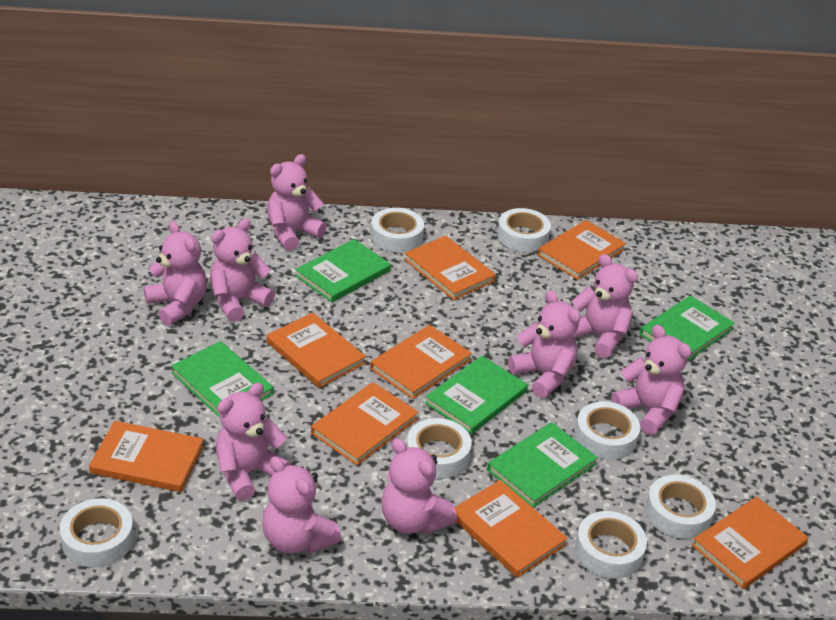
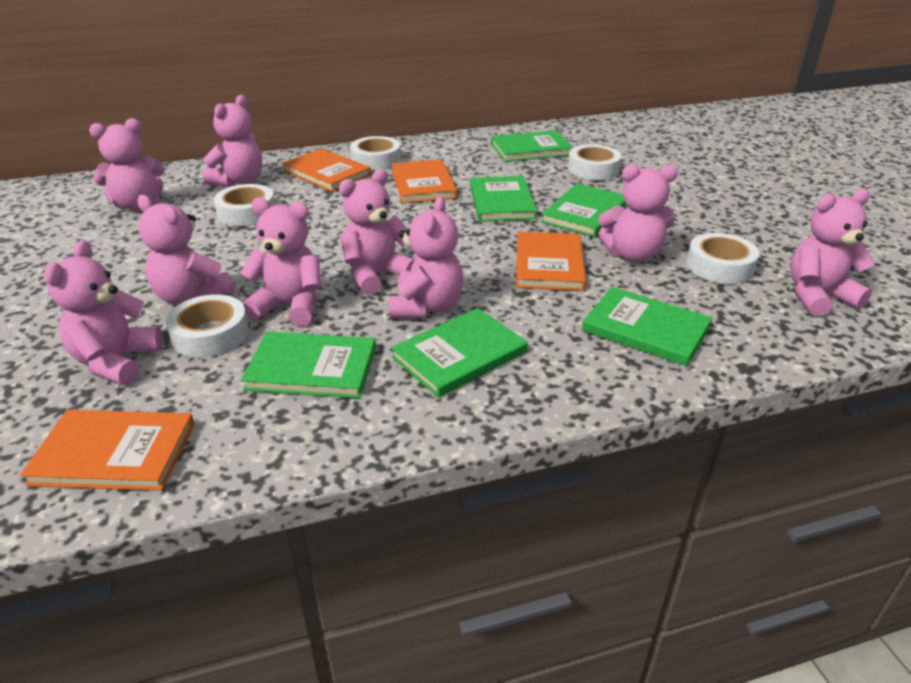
green book: [171,341,274,418] [295,239,391,302] [425,356,528,434] [487,422,598,508] [640,296,735,362] = 5 -> [241,332,376,398] [391,308,528,398] [470,176,537,222] [491,130,573,162] [541,183,626,237] [582,287,712,366] = 6
orange book: [89,421,204,492] [266,313,366,388] [311,382,419,465] [370,325,472,399] [404,236,496,300] [454,480,568,578] [537,220,626,280] [692,496,809,589] = 8 -> [20,410,195,491] [282,148,371,192] [391,159,457,203] [516,232,586,291] = 4
white tape: [60,498,134,568] [371,208,424,252] [406,418,471,479] [497,208,551,252] [575,401,640,460] [575,511,647,579] [645,475,716,539] = 7 -> [166,294,249,358] [214,184,275,226] [350,136,401,171] [568,144,622,180] [686,233,759,284] = 5

